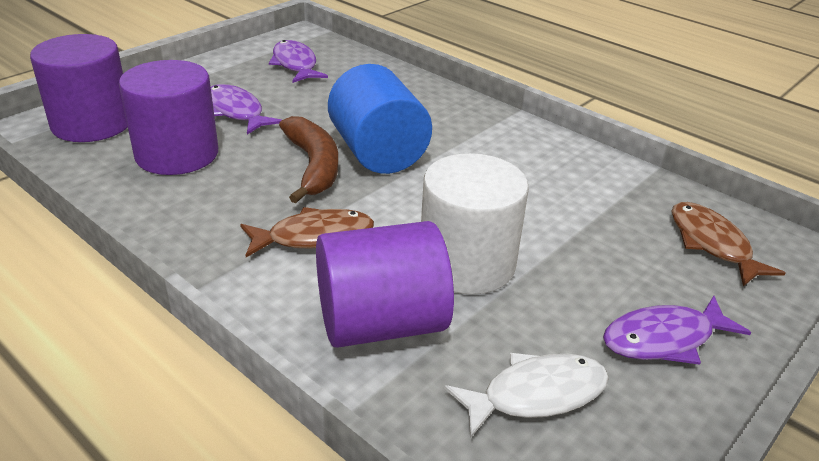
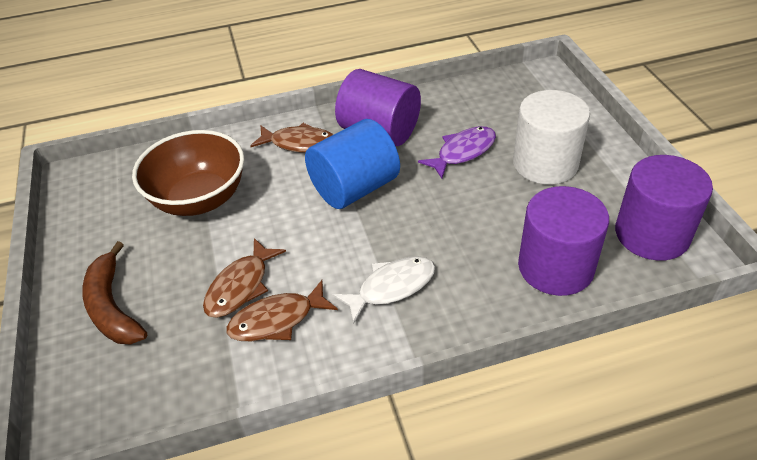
brown bowl: none = 0 -> [132,130,244,216] = 1
brown fish: [240,207,374,257] [672,202,785,286] = 2 -> [203,238,286,318] [226,280,338,341] [251,123,333,153] = 3
purple fish: [211,84,282,135] [269,40,328,83] [603,296,751,365] = 3 -> [418,126,496,179] = 1

